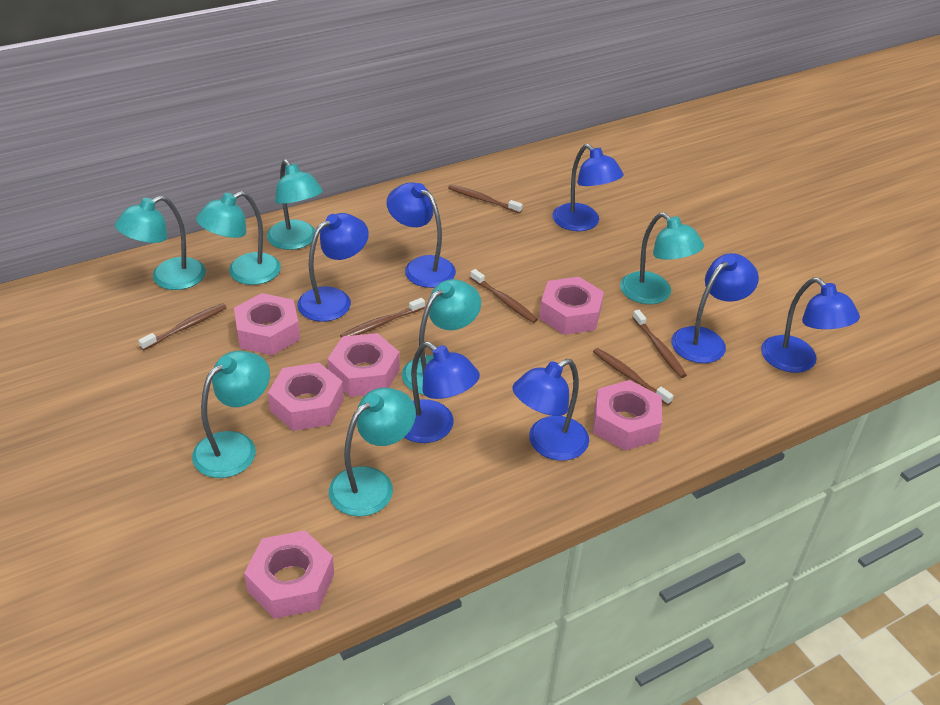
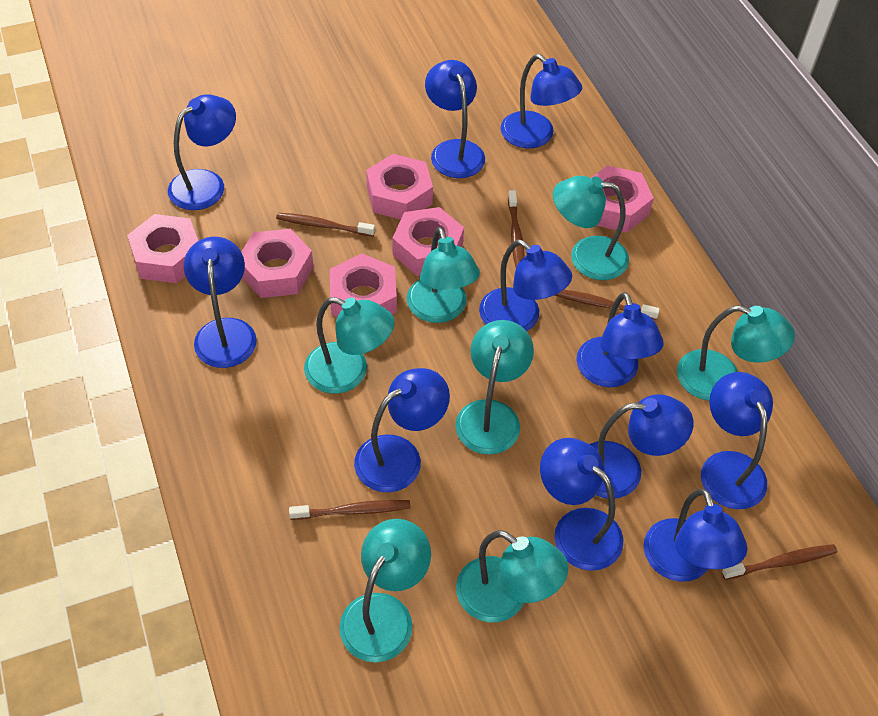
blue lamp: [297,213,369,322] [387,182,456,288] [404,342,480,443] [513,359,589,461] [552,144,624,231] [671,253,759,363] [761,278,860,373] = 7 -> [168,95,236,210] [184,237,257,368] [354,368,450,492] [425,60,485,178] [479,240,572,331] [501,54,582,148] [540,438,623,571] [576,292,664,387] [590,394,694,498] [644,489,747,582] [701,372,773,509] = 11
brown toothbrush: [138,303,227,350] [340,298,425,338] [448,185,523,213] [470,269,538,323] [593,348,674,405] [632,310,687,378] = 6 -> [276,213,375,237] [289,500,410,520] [508,190,525,267] [555,290,660,320] [722,544,837,580] = 5

